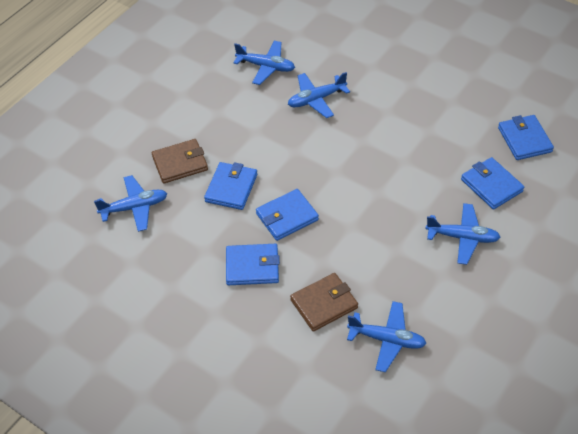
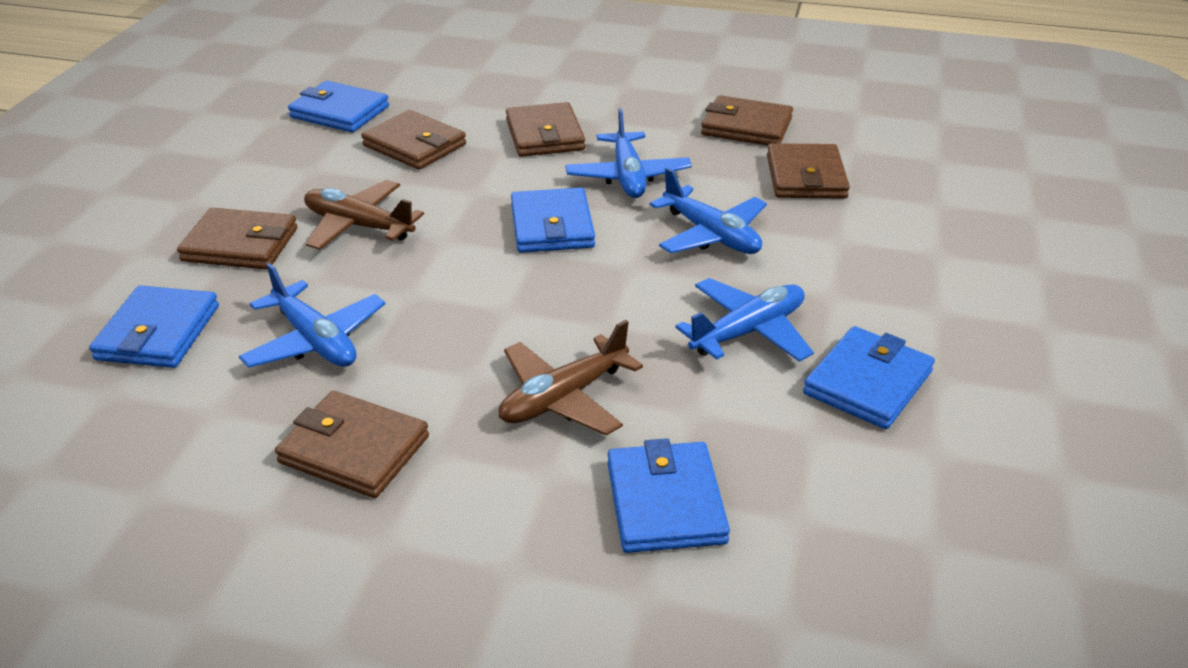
blue plane: [94,175,167,232] [233,41,295,85] [288,72,350,118] [347,301,427,373] [425,203,500,265] = 5 -> [239,263,386,368] [565,108,692,198] [649,167,767,254] [675,278,814,362] = 4
brown plane: none = 0 -> [304,180,424,250] [499,320,643,436] = 2
brown wallet: [152,139,208,184] [290,273,358,332] = 2 -> [177,208,298,270] [275,391,429,498] [361,110,466,170] [506,102,585,157] [701,95,793,146] [767,143,850,199] = 6

